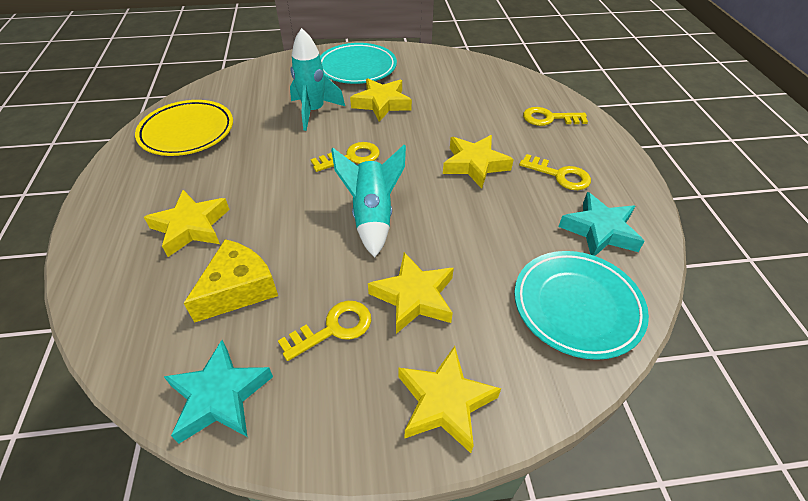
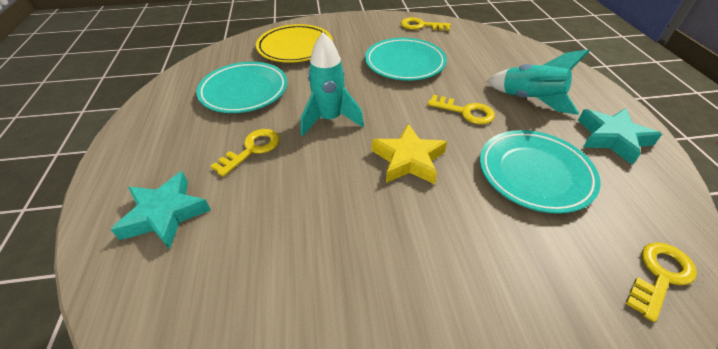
turquoise plate: [320,43,397,84] [514,251,649,360] = 2 -> [196,62,288,113] [365,38,447,81] [480,130,601,214] = 3
yellow cheese: [183,239,278,323] = 1 -> none = 0
yellow star: [144,190,230,257] [350,78,412,122] [368,252,454,334] [399,346,501,453] [443,135,514,189] = 5 -> [372,124,447,184] = 1

